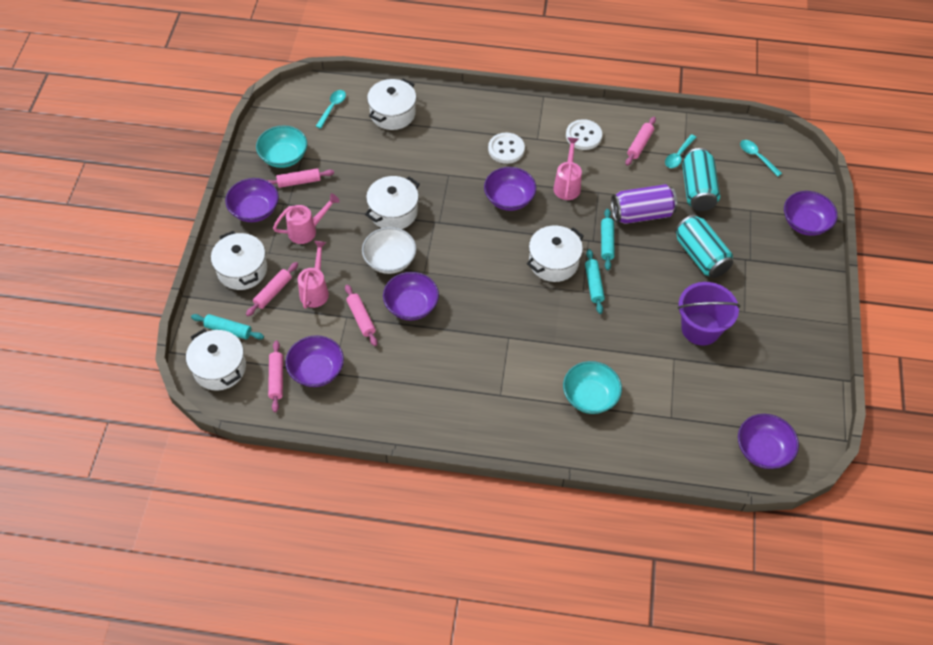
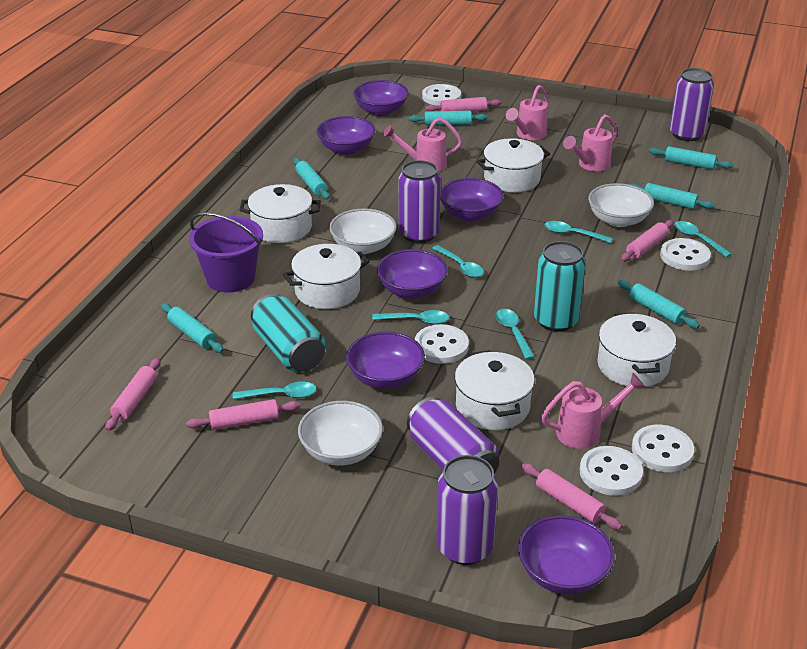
pink watering can: [273,193,340,244] [298,241,329,308] [553,137,582,200] = 3 -> [383,117,462,171] [506,85,549,140] [541,373,645,449] [563,114,618,171] = 4
purple can: [611,184,677,224] = 1 -> [398,160,441,243] [407,397,499,474] [436,455,498,565] [670,68,714,141] = 4
turquoise bowl: [256,125,307,168] [563,361,622,414] = 2 -> none = 0
turquoise rolling pin: [191,314,264,340] [585,249,605,314] [601,209,614,270] = 3 -> [161,303,224,353] [294,158,330,200] [409,111,487,125] [618,280,700,329] [629,183,715,209] [649,146,733,170] = 6
turquoise spoon: [316,90,346,129] [665,134,696,168] [740,140,782,177] = 3 -> [233,381,317,399] [372,310,449,324] [432,245,484,278] [496,309,535,359] [544,221,613,243] [674,221,732,257] = 6
white bowl: [362,227,416,274] = 1 -> [298,401,383,466] [329,208,397,254] [588,183,654,227] = 3
white button: [488,133,525,164] [566,119,602,150] = 2 -> [415,324,469,364] [422,84,461,106] [580,446,643,496] [632,425,694,472] [660,238,711,271] = 5

